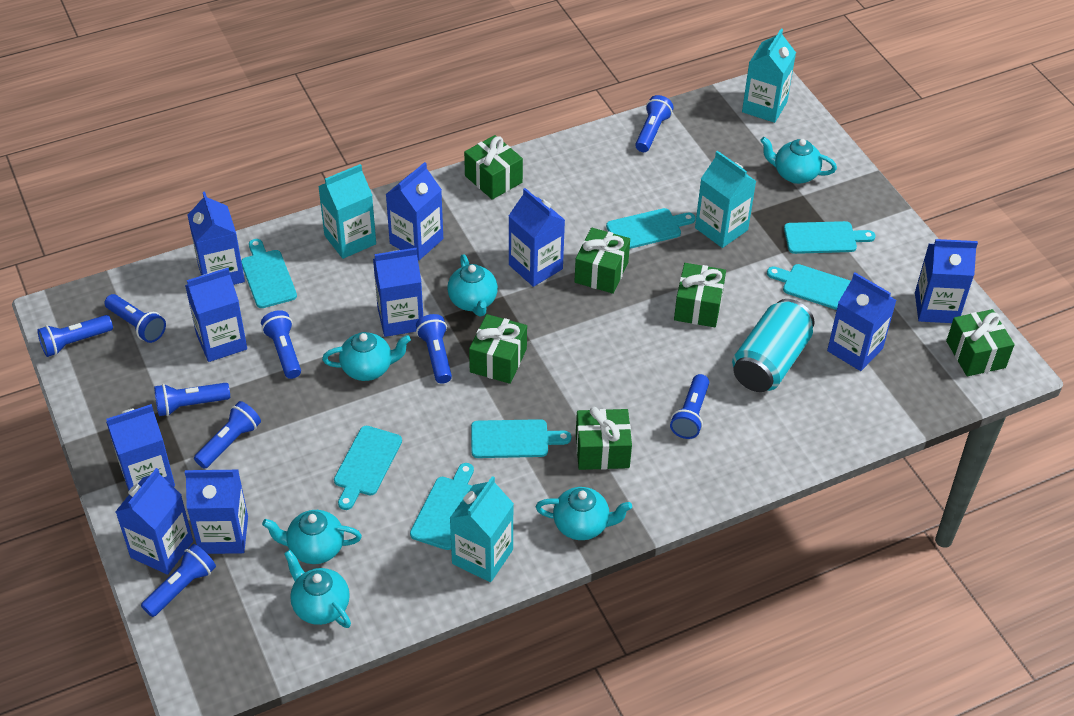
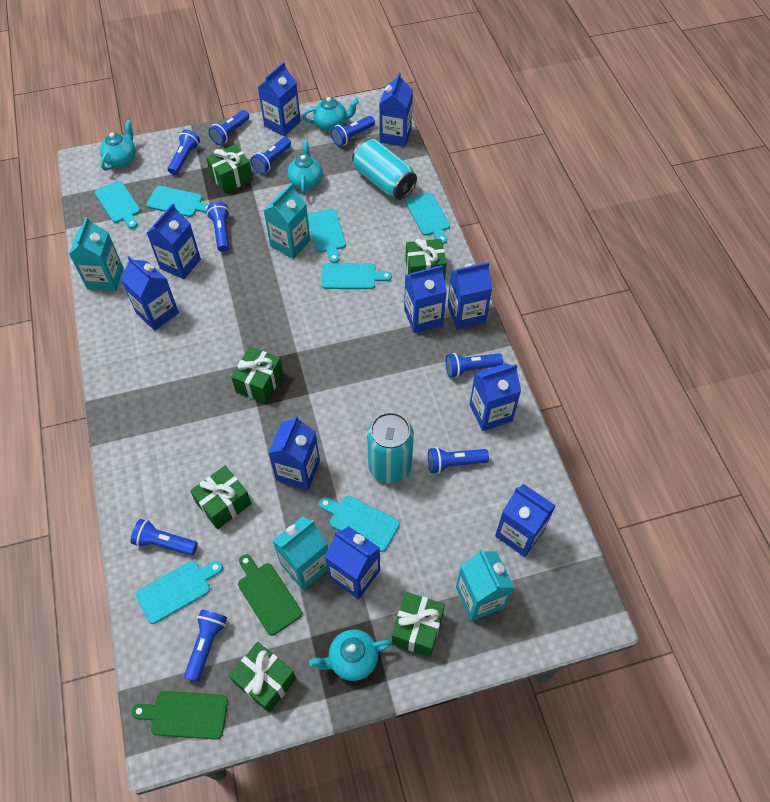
green cutting board: none = 0 -> [132,691,228,740] [238,554,302,636] = 2
turquoise can: [732,299,815,392] = 1 -> [352,139,417,200] [367,412,414,484] = 2
turquoise teapot: [262,510,362,564] [284,550,351,628] [322,332,411,381] [447,254,498,317] [536,487,632,540] [760,137,837,184] = 6 -> [100,120,136,171] [287,140,323,195] [302,97,359,132] [309,629,392,681] = 4

